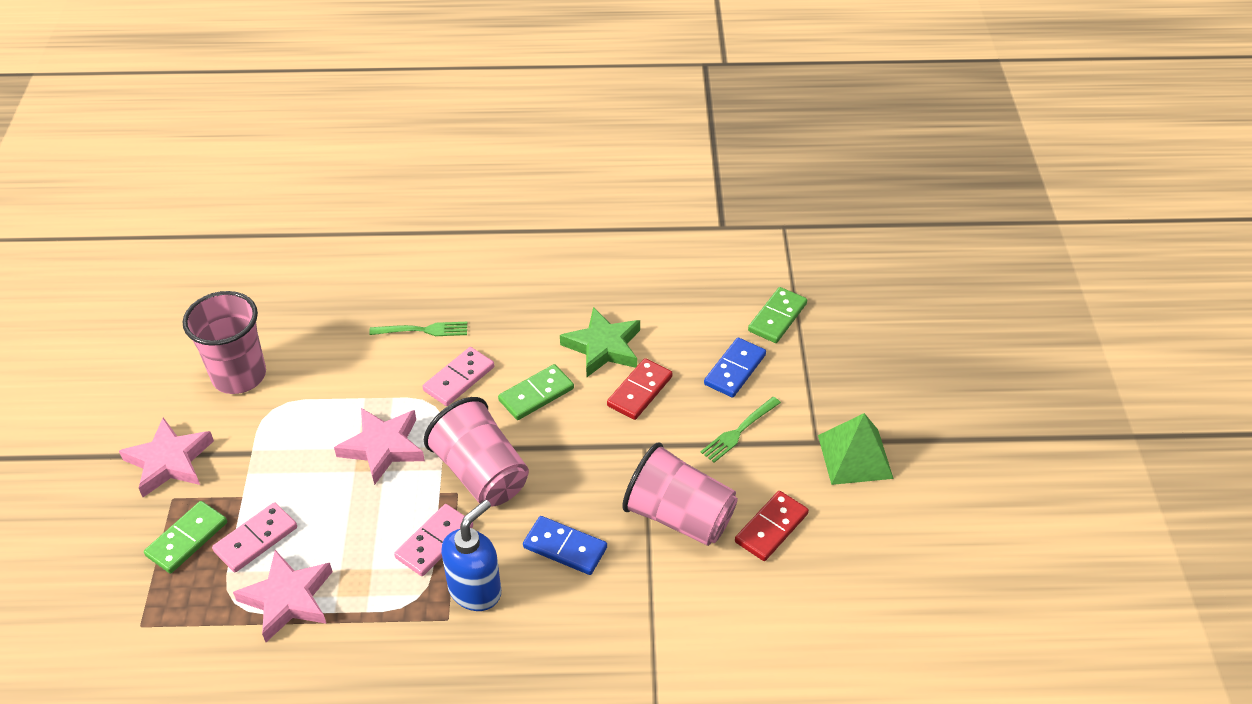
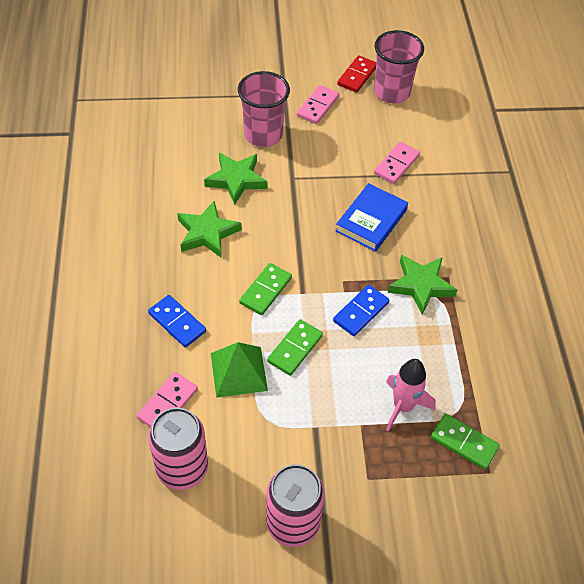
blue book: none = 0 -> [336,183,408,252] = 1
blue soap dispenser: [441,500,501,611] = 1 -> none = 0
green fork: [369,322,467,336] [701,397,781,463] = 2 -> none = 0
green star: [560,307,640,377] = 1 -> [177,201,242,258] [204,153,267,204] [388,255,457,315] = 3
pink can: none = 0 -> [148,408,208,490] [266,464,325,547] = 2
pink cup: [183,291,266,394] [424,397,529,506] [622,442,738,546] = 3 -> [238,71,290,147] [374,30,424,104] = 2
pink rocket: none = 0 -> [386,359,436,432] = 1
pink star: [119,417,214,497] [233,550,333,642] [334,408,425,485] = 3 -> none = 0
red domino: [607,358,673,420] [735,491,809,561] = 2 -> [337,55,376,93] = 1

